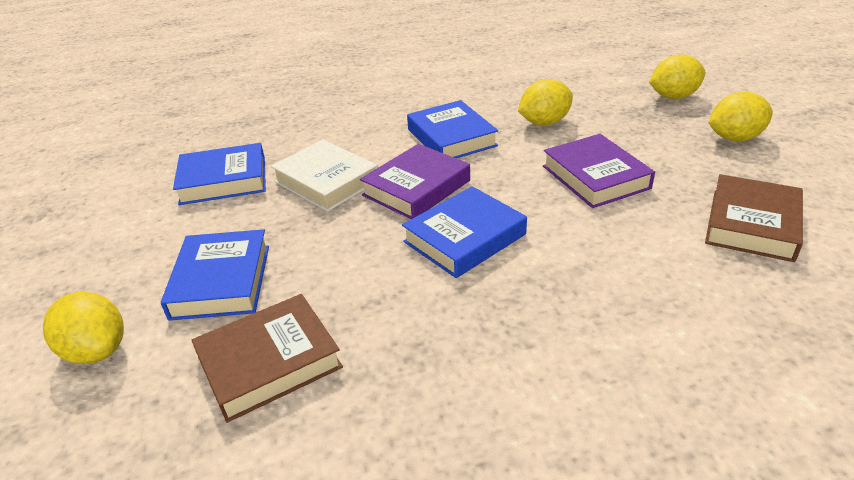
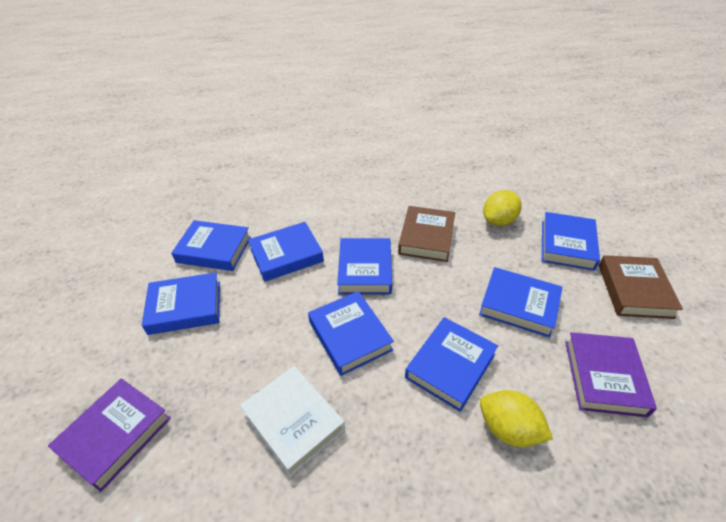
blue book: [161,229,269,321] [173,143,266,205] [402,186,527,278] [407,100,498,158] = 4 -> [142,272,220,335] [171,220,251,271] [248,222,324,282] [308,291,394,376] [337,238,392,294] [405,317,498,412] [479,267,562,338] [542,212,600,271] = 8
yellow lemon: [43,292,124,364] [518,79,573,126] [649,54,705,99] [708,92,773,141] = 4 -> [480,390,553,447] [483,190,522,226] = 2

